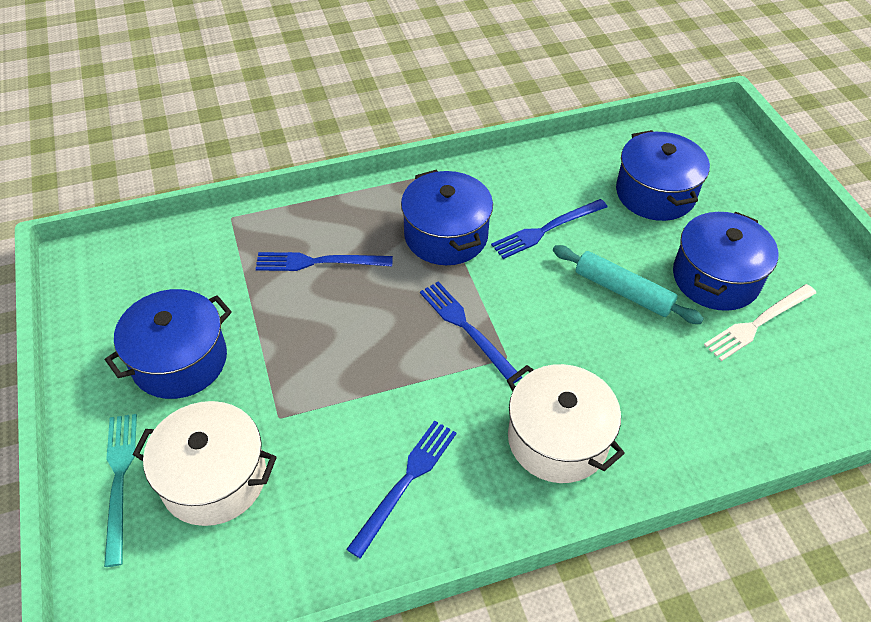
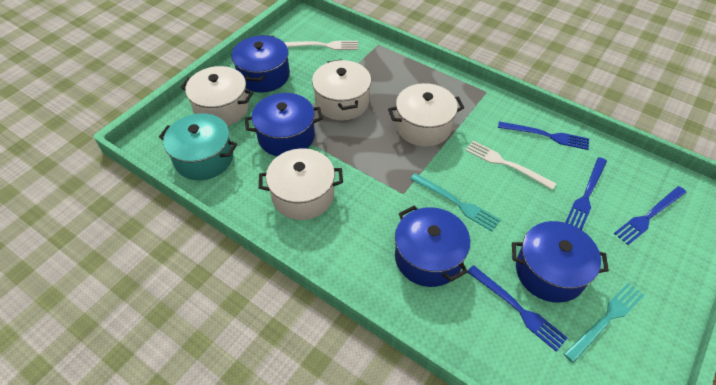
turquoise fork: [104,414,137,567] = 1 -> [410,173,500,231] [564,282,644,363] = 2
turquoise pot: none = 0 -> [159,113,237,180] = 1
turquoise rolling pin: [553,245,704,324] = 1 -> none = 0
white fork: [704,284,816,361] = 1 -> [284,41,358,50] [465,141,556,190] = 2
white pot: [132,401,277,526] [507,364,625,483] = 2 -> [181,66,253,126] [259,149,343,220] [312,60,371,120] [388,83,464,147] = 4

